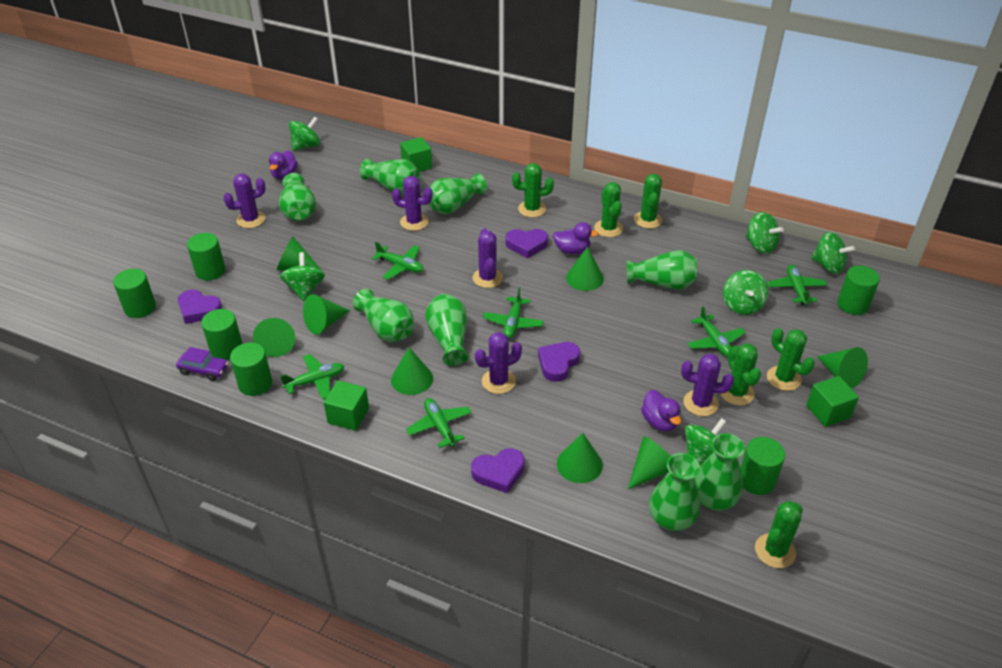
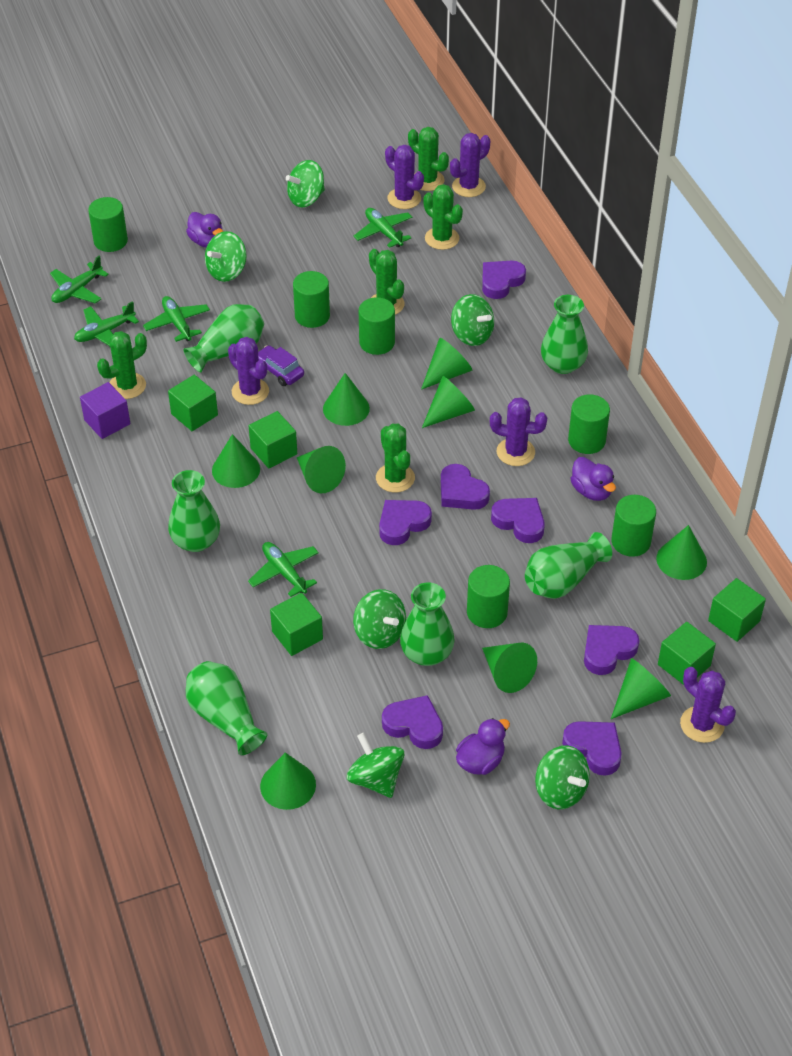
green cactus: [512,163,554,217] [594,182,623,237] [634,174,662,229] [720,343,761,405] [755,501,803,568] [767,328,815,391] = 6 -> [97,331,147,399] [369,249,405,315] [376,424,415,492] [408,127,449,191] [423,184,463,250] = 5
green cone: [253,318,295,357] [277,237,322,271] [303,294,350,335] [391,348,433,395] [557,433,603,483] [566,247,604,291] [628,436,671,489] [817,347,868,388] = 8 -> [212,434,260,488] [260,752,316,810] [297,446,346,493] [323,373,370,426] [421,338,472,390] [422,376,475,428] [482,643,537,693] [611,658,671,719] [656,525,707,580] = 9
green cube: [324,380,369,431] [400,137,432,172] [806,376,859,427] = 3 -> [168,375,218,431] [249,411,297,468] [270,593,323,656] [658,622,716,685] [708,578,766,642] = 5
green plane: [280,354,344,400] [372,242,423,280] [406,398,472,448] [483,287,544,339] [687,306,746,357] [767,265,827,305] = 6 -> [50,256,109,303] [74,301,139,346] [143,296,210,342] [248,542,319,597] [354,208,413,248] = 5
green vase: [279,173,316,221] [353,289,414,342] [360,159,420,194] [425,294,469,366] [428,173,487,214] [627,250,697,290] [649,453,700,531] [694,433,745,511] = 8 -> [168,470,220,552] [184,304,264,373] [186,661,268,755] [400,582,455,666] [525,532,612,599] [541,295,588,374] = 6
purple cube: none = 0 -> [80,382,130,439] = 1
purple heart: [178,290,222,324] [471,448,525,493] [505,229,548,258] [538,342,580,382] = 4 -> [379,500,432,545] [382,695,443,749] [441,464,490,510] [482,261,526,299] [491,498,545,543] [562,721,622,776] [584,625,640,675] = 7

